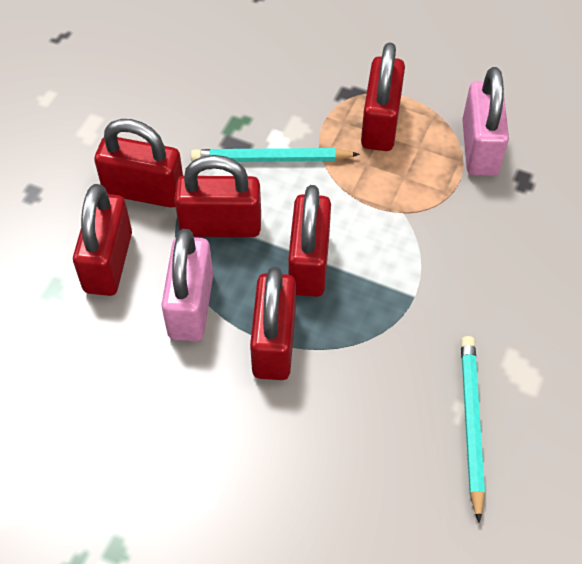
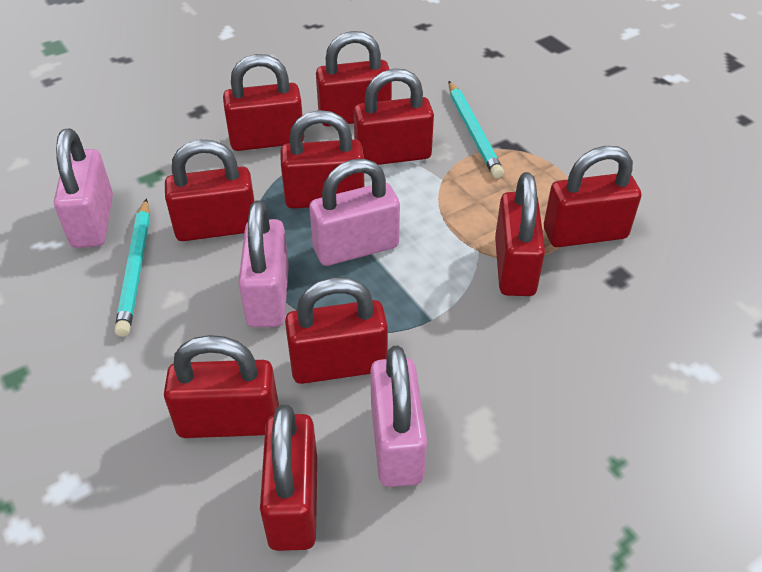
pink padlock: [161,229,213,341] [462,67,509,176] = 2 -> [54,128,113,248] [238,200,289,327] [309,159,400,266] [370,346,427,487] = 4
red padlock: [73,184,132,296] [94,119,183,208] [175,155,261,237] [250,267,296,380] [288,185,331,297] [361,42,405,151] = 6 -> [164,335,279,438] [165,140,255,241] [223,54,304,151] [260,405,317,551] [280,110,365,209] [285,277,388,384] [316,31,392,126] [354,68,434,165] [495,172,545,296] [544,146,641,247] = 10

